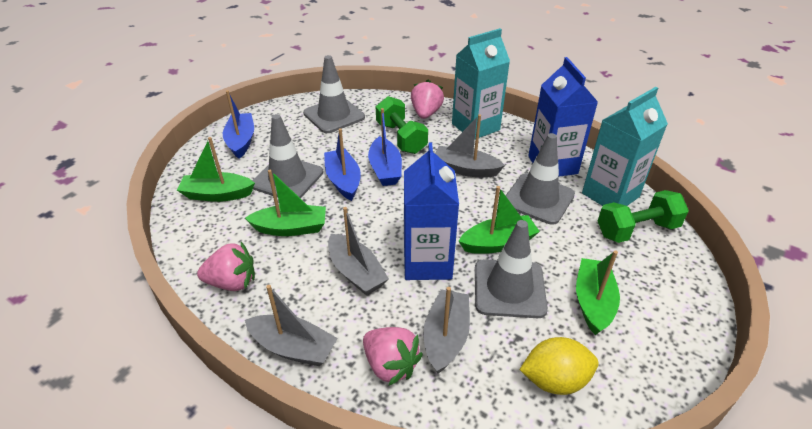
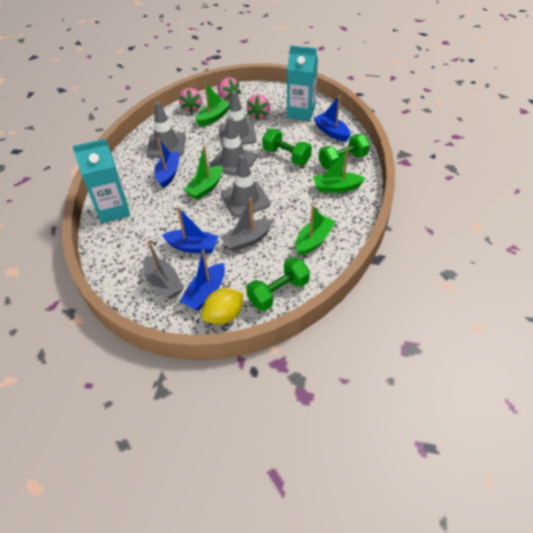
blue boat: [223,90,254,159] [324,128,361,201] [368,108,402,186] = 3 -> [154,138,180,188] [162,207,218,254] [180,250,225,311] [313,96,351,142] = 4
blue carton: [404,142,459,280] [528,57,598,177] = 2 -> none = 0
green dumbbell: [376,96,428,154] [598,190,689,243] = 2 -> [246,257,310,311] [262,129,312,165] [319,134,370,170] = 3
grey boat: [245,285,338,366] [328,207,389,295] [423,287,470,374] [435,114,505,177] = 4 -> [143,240,184,299] [220,198,273,252] = 2

